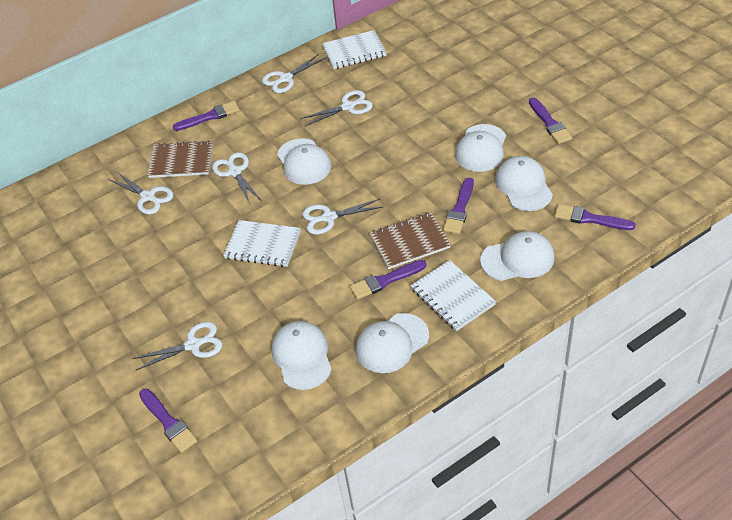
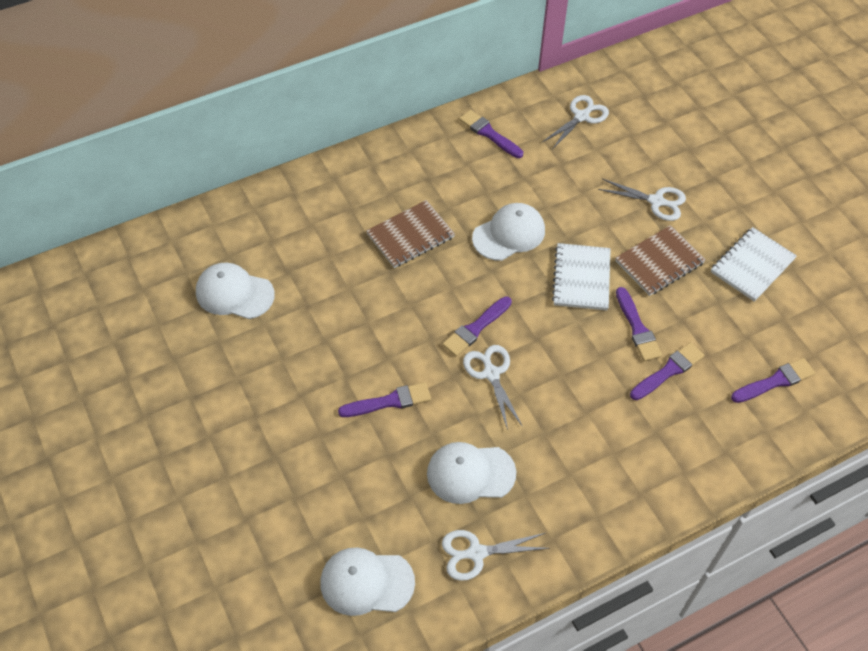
white cap: [271,321,332,390] [277,138,331,185] [356,313,429,373] [455,124,506,172] [480,231,555,281] [495,156,553,211] = 6 -> [196,263,275,319] [320,547,415,616] [427,442,516,504] [472,203,545,261] = 4
white notebook: [223,220,301,267] [322,30,387,69] [410,260,496,331] = 3 -> [552,243,611,310] [711,227,797,302] = 2
white scissors: [108,172,174,214] [132,322,223,370] [212,152,262,204] [262,54,325,93] [300,90,373,126] [302,199,382,235] = 6 -> [442,530,549,581] [463,345,523,430] [542,95,609,150] [598,179,686,221] = 4

